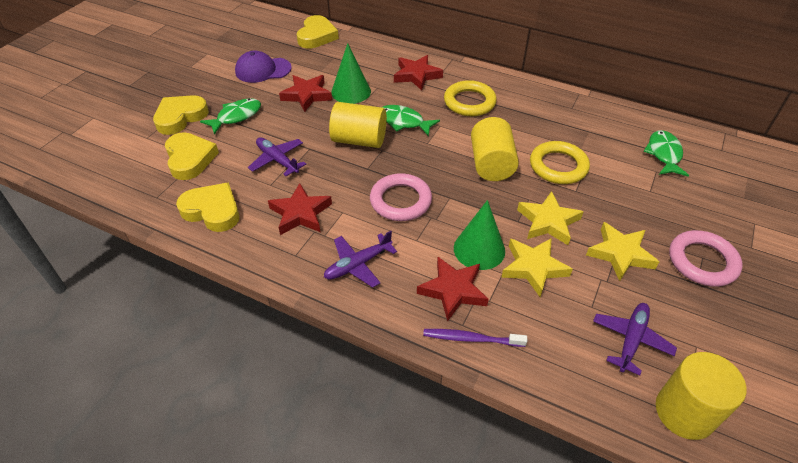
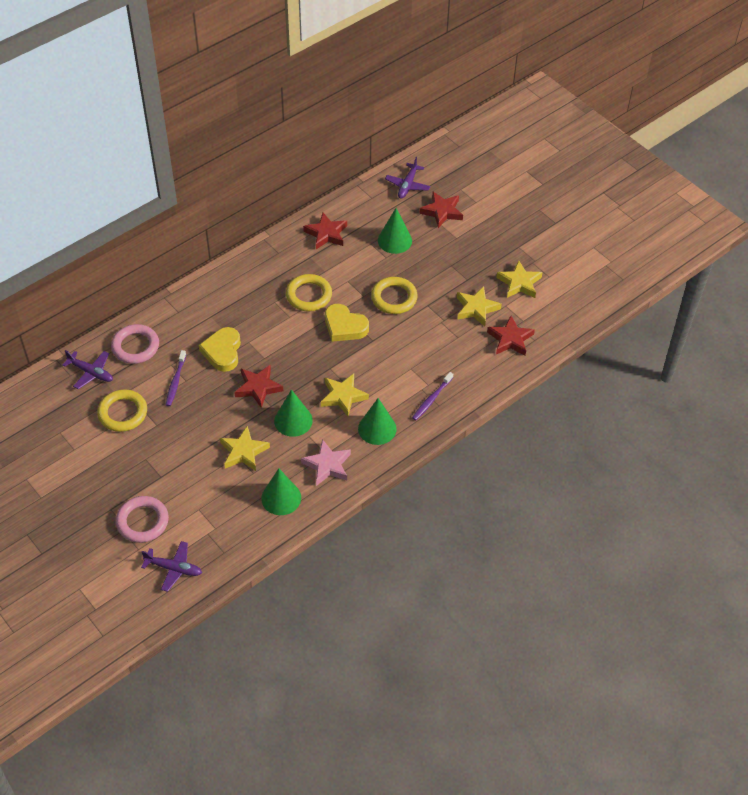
green cone: [331,43,371,104] [454,200,505,270] = 2 -> [261,468,301,515] [274,389,313,437] [358,398,397,445] [378,208,412,254] = 4
green fish: [200,98,261,135] [382,105,440,136] [643,130,689,177] = 3 -> none = 0
pink star: none = 0 -> [301,439,351,486] = 1
purple cap: [235,51,292,83] = 1 -> none = 0
purple toothbrush: [423,329,527,347] = 1 -> [166,350,186,406] [412,372,453,420] = 2
yellow cylinder: [329,102,387,148] [471,117,519,181] [656,352,747,440] = 3 -> none = 0
yellow heart: [153,95,209,135] [165,132,219,180] [176,182,239,232] [297,15,339,48] = 4 -> [199,327,241,372] [325,304,369,342] = 2
yellow ring: [444,80,497,116] [530,141,590,184] = 2 -> [97,389,147,432] [286,274,332,311] [371,277,418,314] = 3
yellow star: [501,238,573,297] [517,191,583,245] [586,222,659,281] = 3 -> [220,426,270,471] [321,374,369,416] [457,286,502,326] [496,260,543,298] = 4

